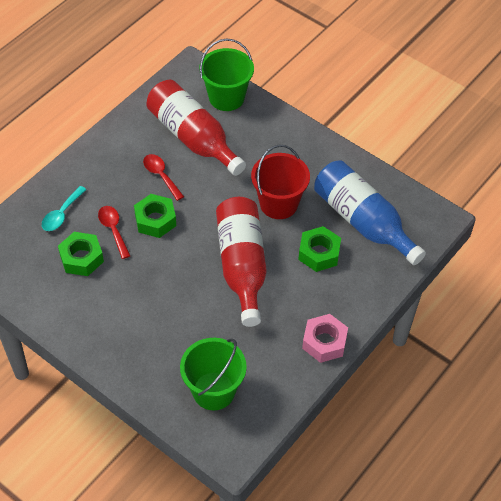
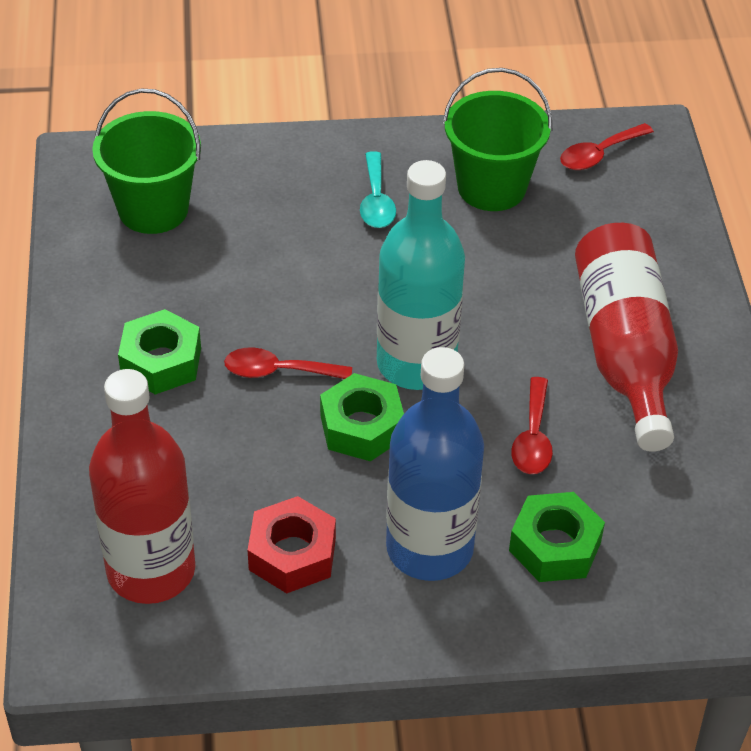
pink nut: [302,314,348,363] = 1 -> none = 0
red bucket: [251,145,310,219] = 1 -> none = 0
red nut: none = 0 -> [248,496,336,593] = 1
red spoon: [98,206,130,259] [143,154,184,201] = 2 -> [224,348,352,379] [511,377,553,474] [560,123,654,170] = 3
turquoise bottle: none = 0 -> [377,160,465,390] = 1

